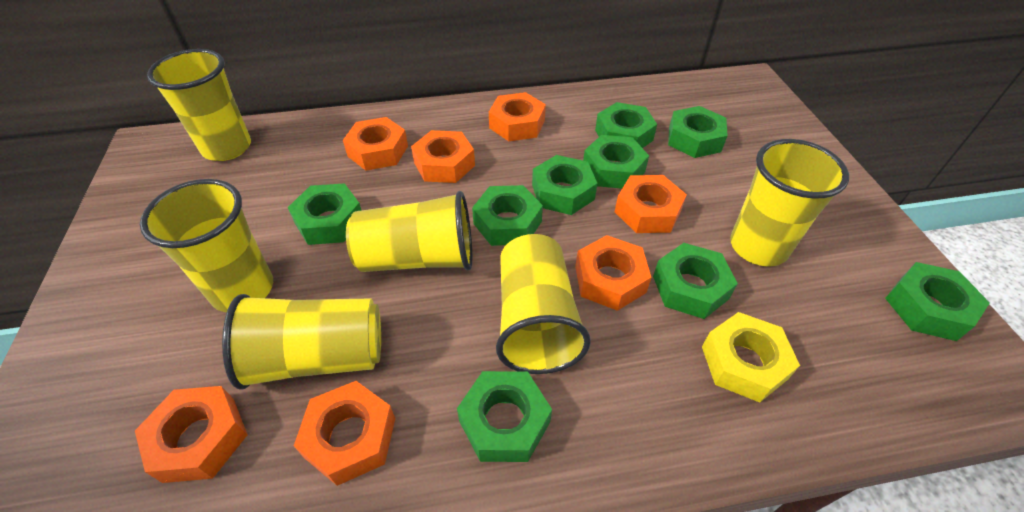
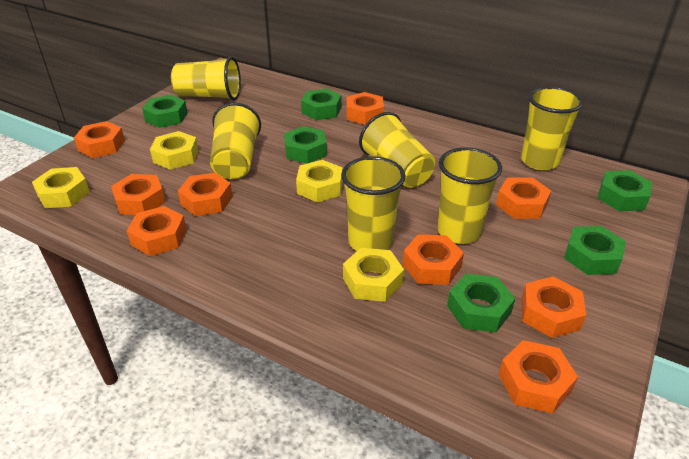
green nut: [288,183,361,245] [457,371,552,462] [472,185,543,246] [532,155,597,215] [583,135,649,189] [595,102,657,148] [653,243,738,319] [668,106,728,158] [885,262,990,341] = 9 -> [142,95,188,128] [284,126,327,164] [301,88,341,120] [447,274,515,332] [564,226,626,275] [597,170,653,212] = 6
orange nut: [135,386,247,483] [294,381,395,486] [343,117,408,170] [411,130,475,183] [489,92,546,141] [575,235,652,311] [615,175,687,233] = 7 -> [74,121,125,158] [111,174,165,215] [127,206,187,256] [178,173,233,216] [347,92,384,125] [403,234,464,285] [496,177,551,219] [498,340,578,414] [521,276,586,338] = 9
yellow nut: [702,312,800,402] = 1 -> [32,167,90,208] [150,131,199,170] [296,160,343,202] [343,248,404,302] = 4

